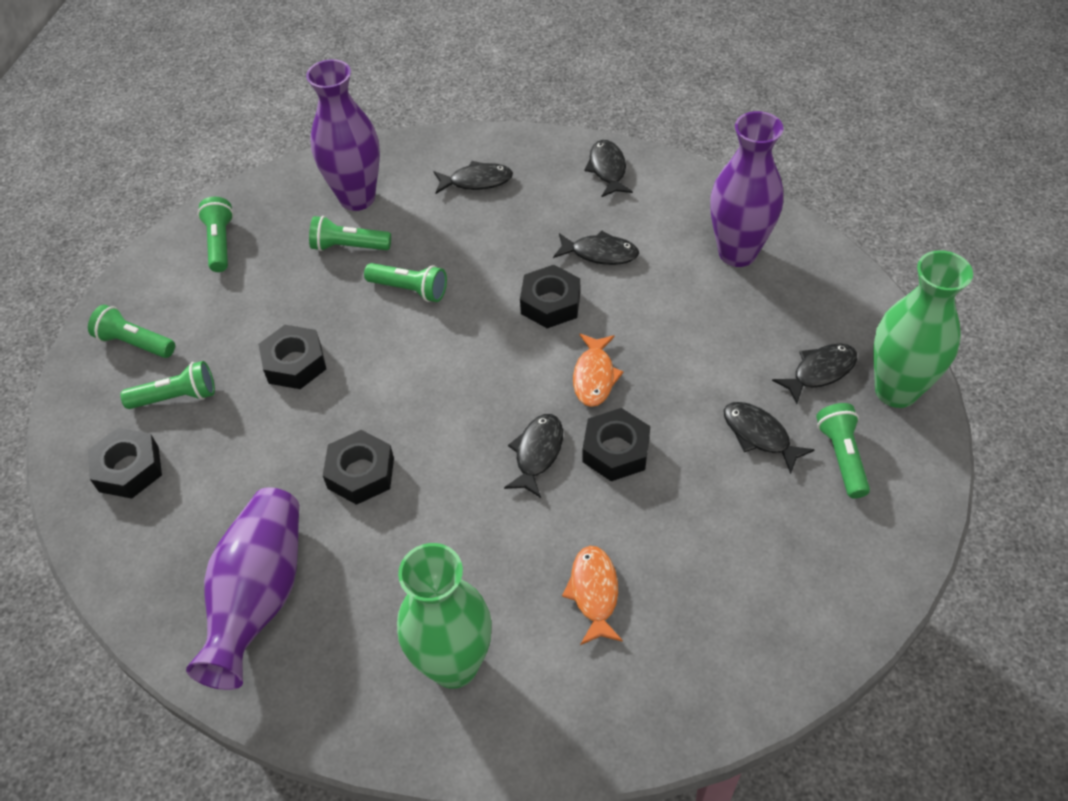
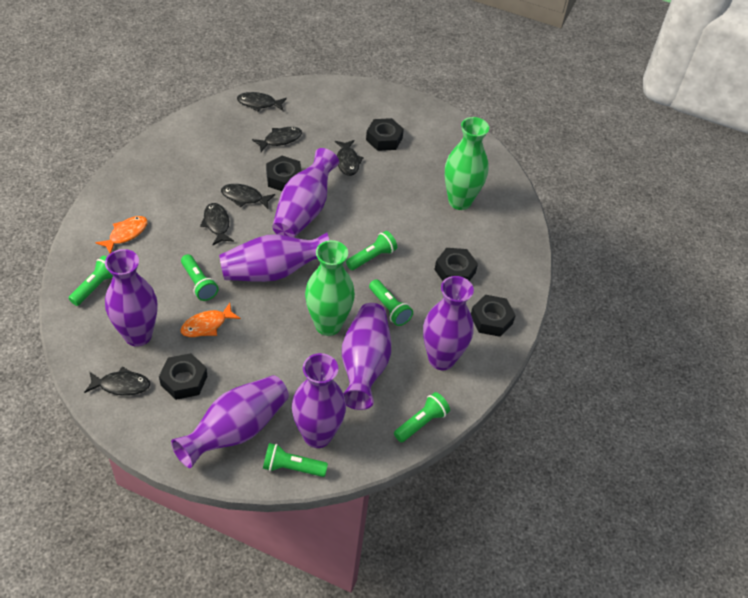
purple vase: [186,487,299,690] [306,59,380,211] [710,111,784,267] = 3 -> [105,249,157,347] [171,375,289,468] [219,233,329,282] [272,148,339,238] [292,353,346,448] [342,303,391,410] [423,276,474,370] = 7

